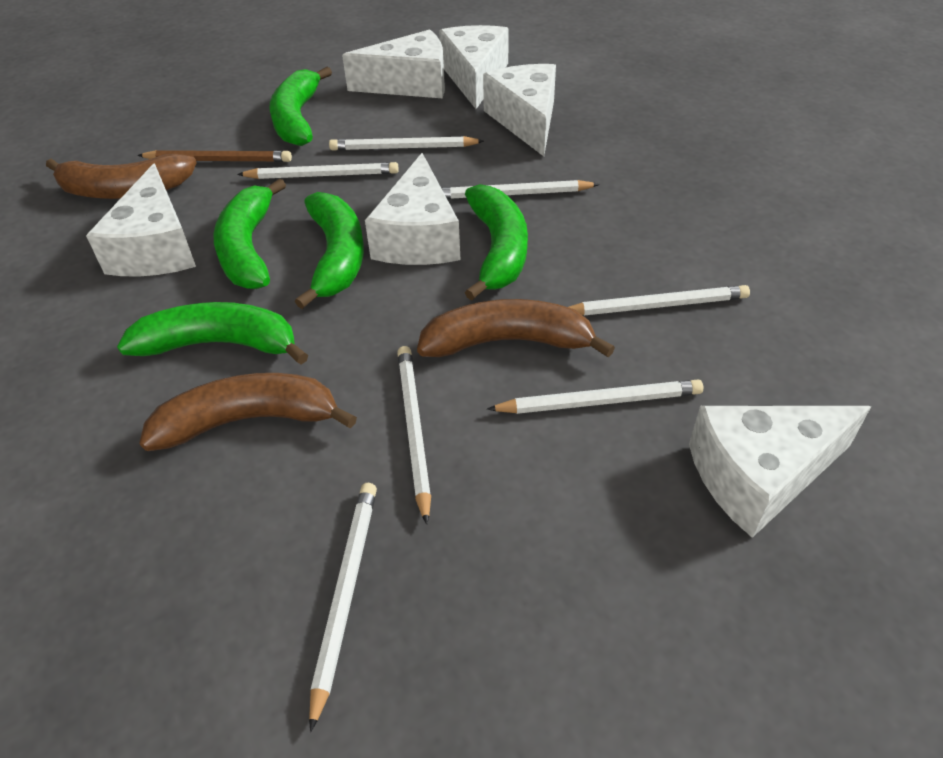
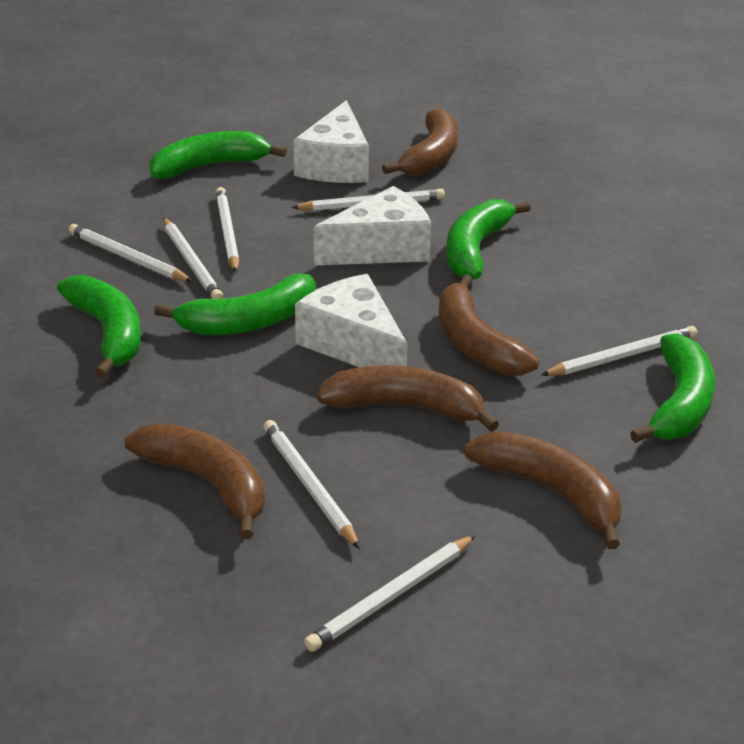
brown banana: [46,154,197,199] [139,373,357,451] [417,299,615,357] = 3 -> [124,423,265,539] [317,365,499,432] [382,108,458,176] [439,274,539,375] [464,431,622,549] = 5
brown pencil: [137,150,292,162] = 1 -> none = 0
white cheese: [86,163,196,276] [342,30,445,98] [365,153,461,265] [439,25,509,109] [483,64,556,156] [689,406,871,538] = 6 -> [294,100,369,183] [295,274,408,367] [314,186,431,266] = 3

